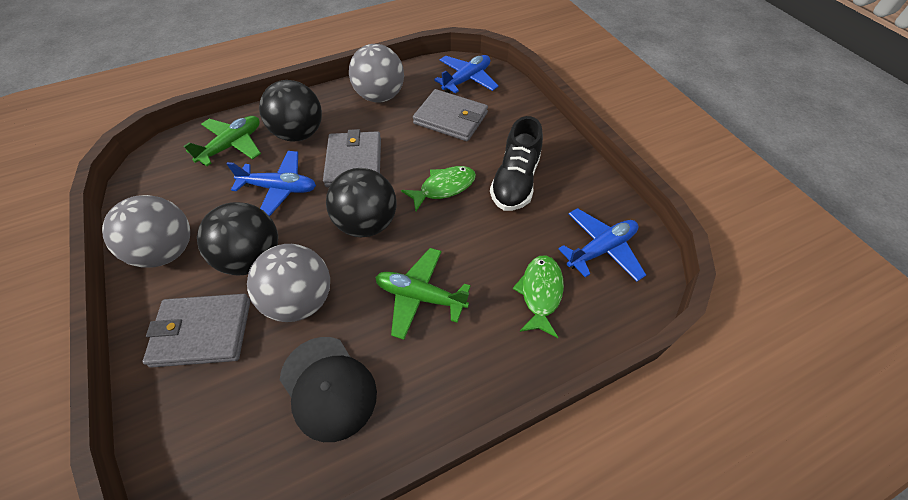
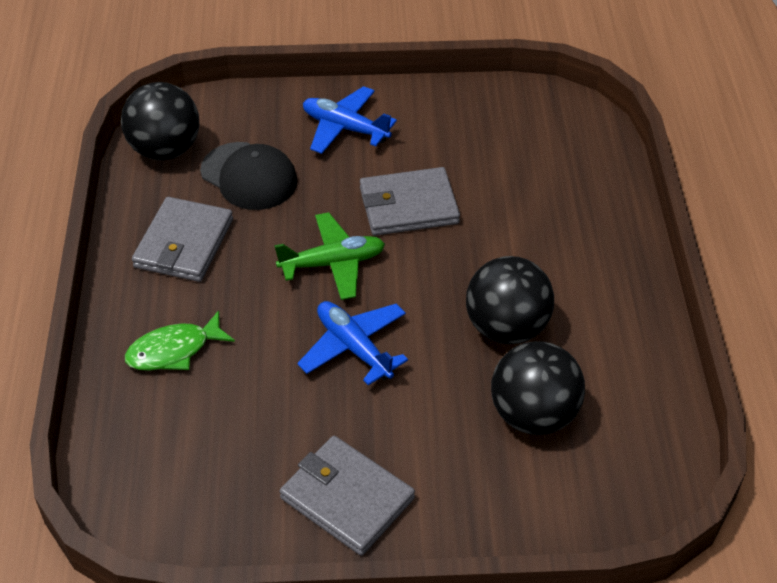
black shoe: [490,116,543,211] = 1 -> none = 0
blue plane: [226,151,316,217] [434,55,499,93] [558,208,646,282] = 3 -> [297,301,408,385] [303,86,397,154] = 2
green fish: [401,166,476,211] [513,255,564,338] = 2 -> [125,310,235,371] = 1
green plane: [184,116,261,166] [375,248,471,340] = 2 -> [274,212,385,300] = 1
grey ball: [102,195,190,268] [247,244,330,322] [349,44,404,103] = 3 -> none = 0

